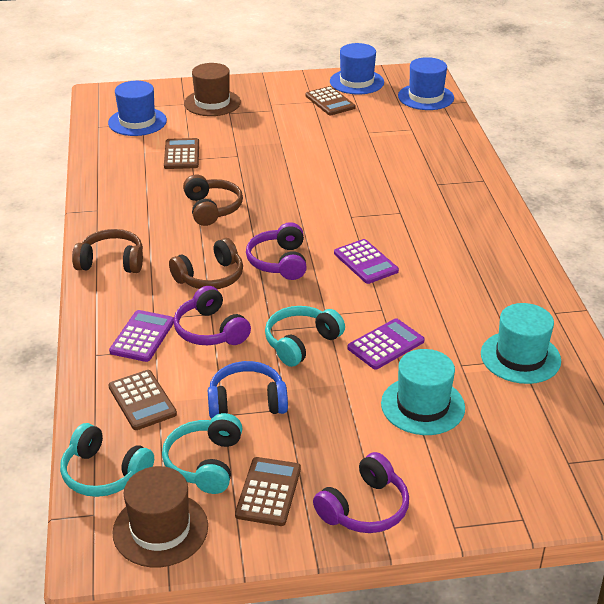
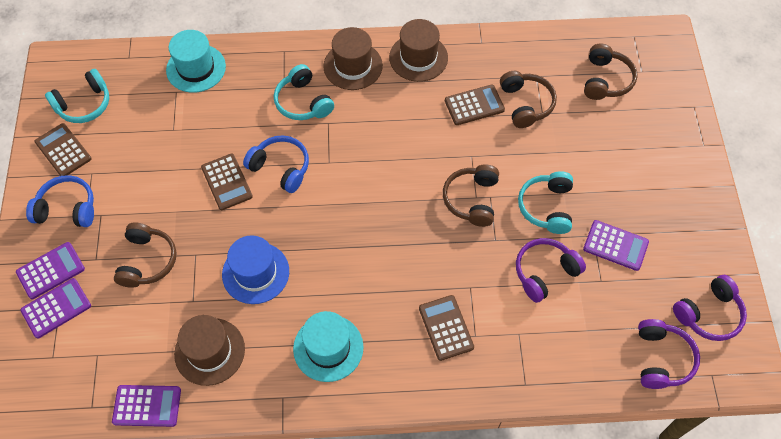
blue hat: [108,81,167,136] [330,43,384,94] [398,57,454,110] = 3 -> [222,235,289,304] = 1
blue headphones: [208,361,288,418] = 1 -> [26,175,94,227] [243,135,309,193] = 2
brown hat: [112,466,208,567] [184,63,241,116] = 2 -> [174,315,245,386] [323,27,383,90] [389,19,448,82] = 3
brown headphones: [72,229,143,273] [169,238,243,289] [183,174,243,226] = 3 -> [114,223,177,288] [443,164,499,227] [500,71,557,128] [584,43,638,100] = 4
purple calculator: [109,310,174,362] [334,239,399,284] [348,318,425,369] = 3 -> [16,242,85,299] [20,278,91,339] [112,385,181,427] [583,220,649,271] = 4

